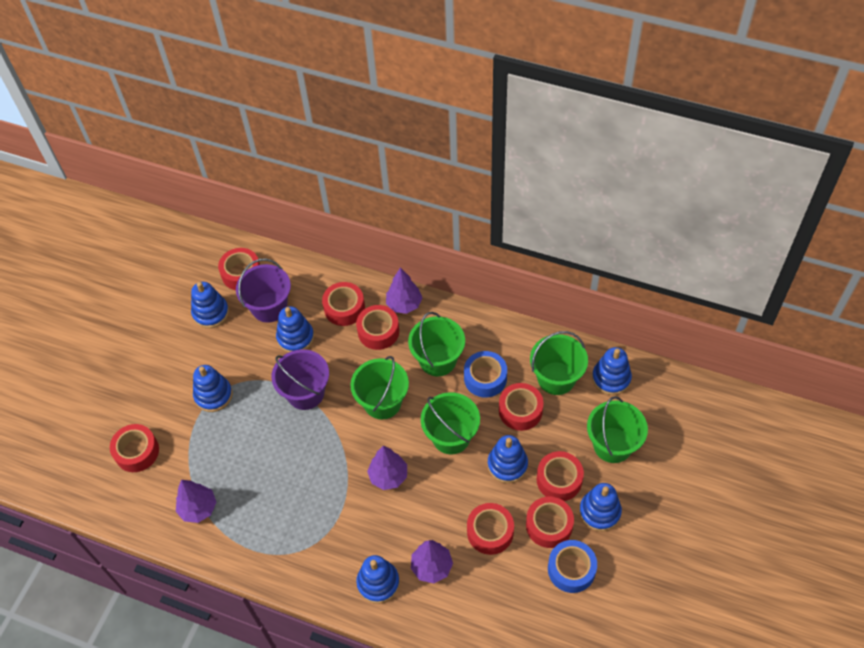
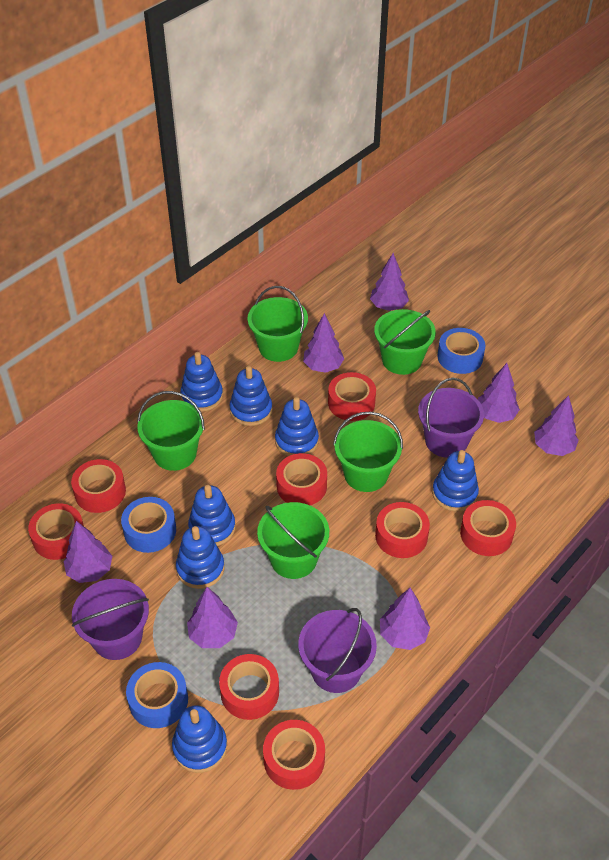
blue tape: [464,351,507,398] [548,540,597,593] = 2 -> [121,497,176,553] [126,662,188,728] [437,328,486,374] = 3
purple bucket: [236,259,291,323] [271,349,329,410] = 2 -> [72,579,149,660] [298,608,377,693] [418,378,484,458] = 3
purple tree: [176,480,216,523] [367,446,407,490] [386,267,422,314] [411,540,453,583] = 4 -> [64,521,112,583] [187,587,238,648] [303,313,344,373] [370,253,409,311] [380,588,430,650] [478,363,520,423] [534,395,579,456] = 7

